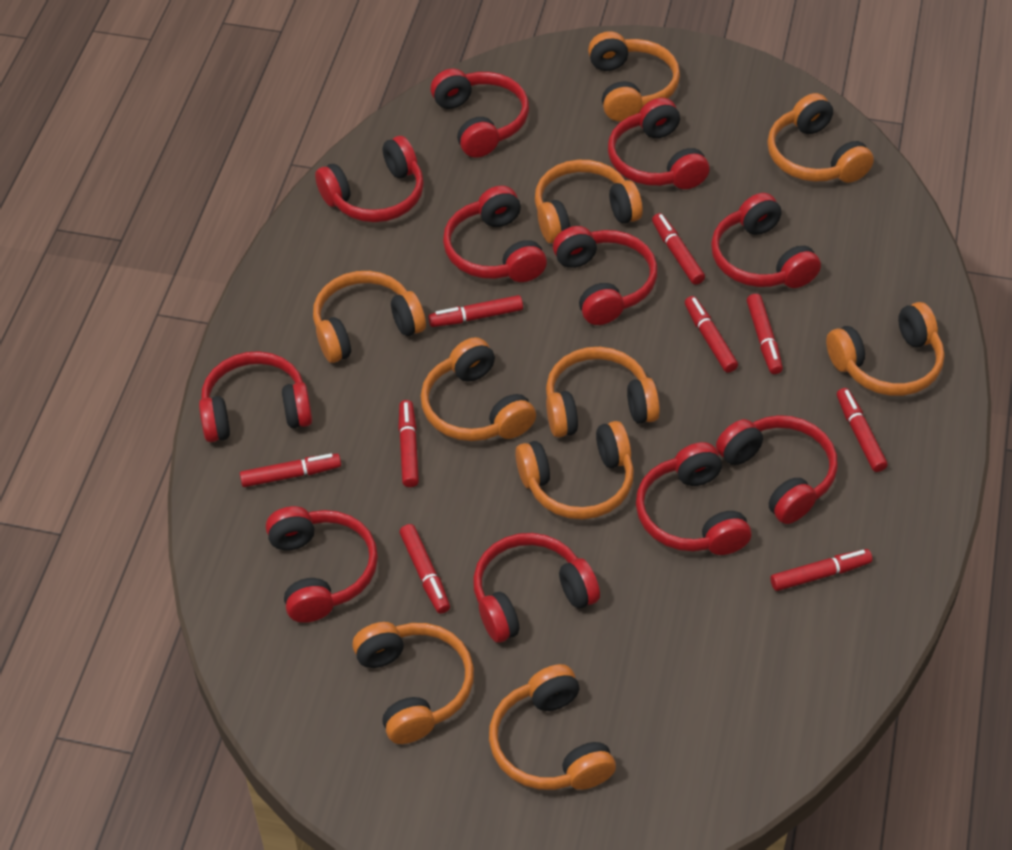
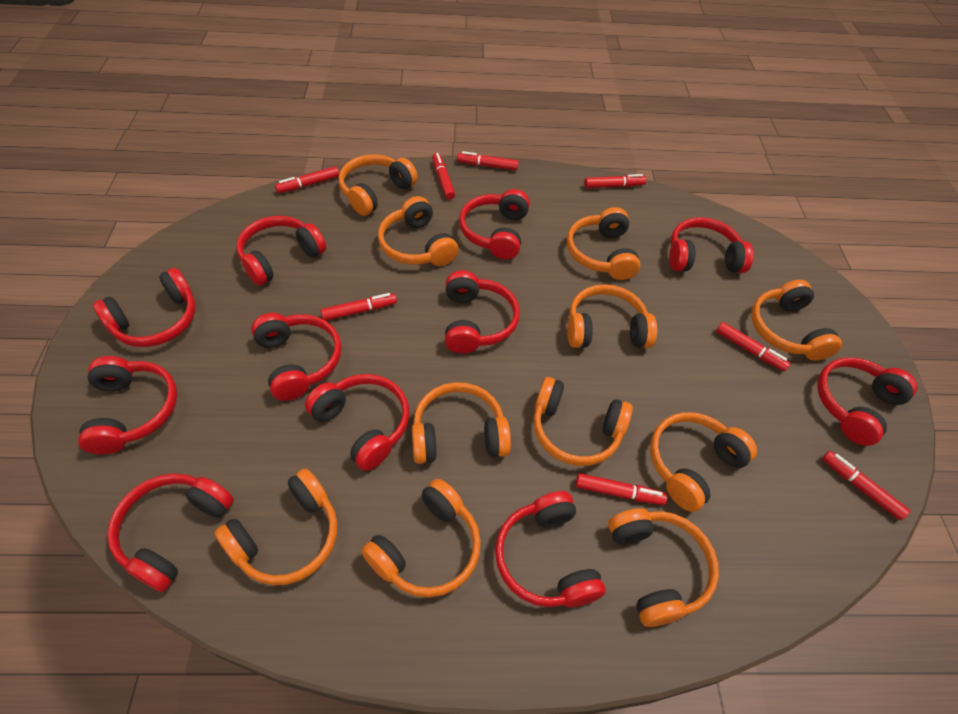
orange headphones: [313,271,426,363] [352,622,474,744] [421,337,536,441] [489,664,616,790] [515,421,634,519] [535,160,643,244] [546,347,660,437] [588,31,680,121] [767,93,874,183] [826,302,945,396] = 10 -> [214,468,337,585] [338,154,418,216] [361,479,481,598] [378,196,458,266] [412,382,511,464] [533,377,633,466] [567,207,640,280] [567,284,657,348] [608,508,719,627] [650,412,757,512] [751,280,842,361] = 11
red marker: [240,453,341,487] [398,400,419,487] [399,524,450,614] [428,295,523,327] [652,213,705,285] [685,296,738,373] [747,294,783,374] [771,549,872,591] [837,388,888,472] = 9 -> [275,166,339,193] [321,293,397,321] [432,153,455,200] [457,151,518,170] [576,473,667,505] [584,174,646,188] [716,322,791,371] [822,451,910,520] = 8

